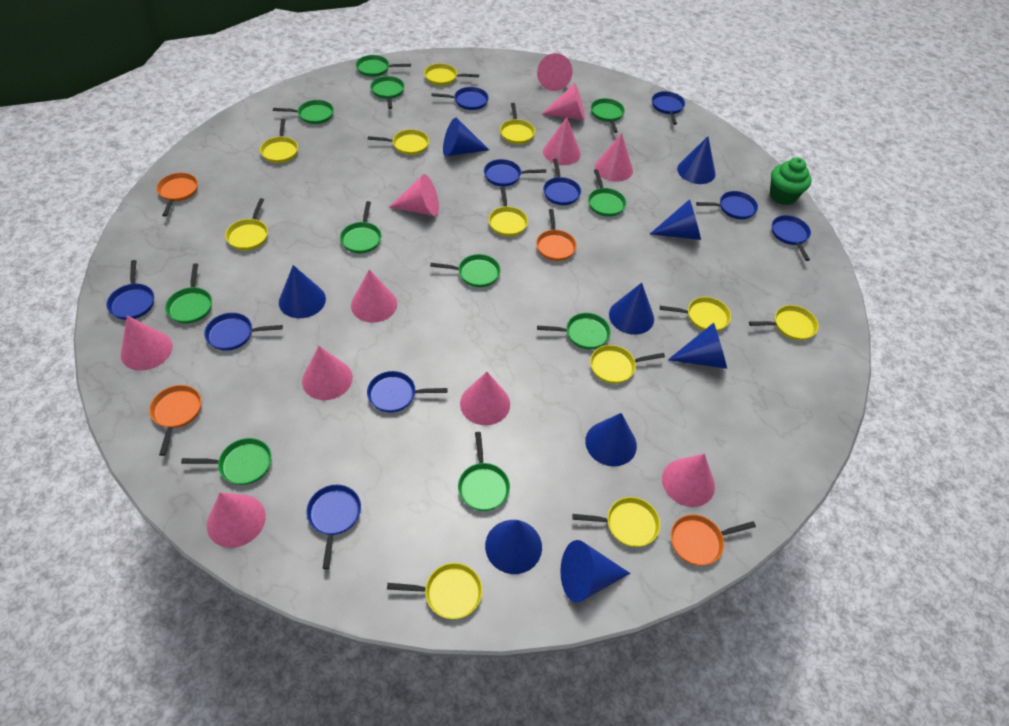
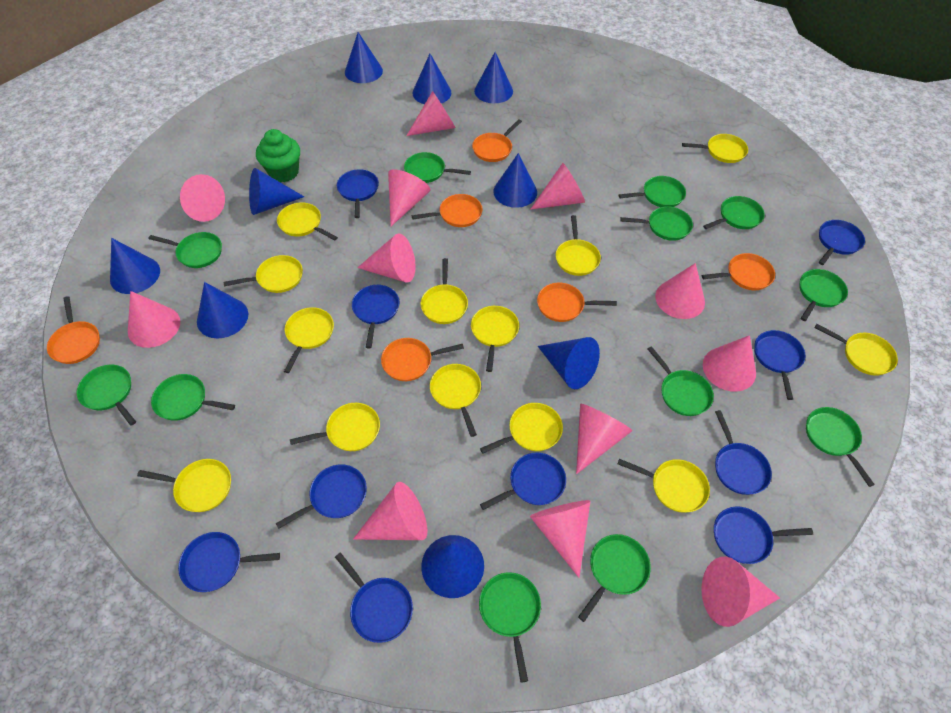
green pan: [165,263,212,324] [181,438,272,485] [273,100,334,124] [340,201,382,253] [356,55,411,77] [370,76,405,109] [430,254,500,287] [458,432,510,511] [537,313,611,349] [588,169,626,217] [591,98,625,133] = 11 -> [77,365,136,426] [149,232,222,268] [151,374,235,421] [404,152,471,183] [479,572,541,683] [578,534,651,622] [619,176,686,207] [620,206,693,241] [648,346,714,416] [703,196,765,229] [799,269,848,321] [806,407,875,487] = 12
orange pan: [149,385,201,456] [156,173,198,217] [536,209,577,261] [671,514,756,566] = 4 -> [47,296,100,364] [381,338,464,381] [412,194,483,227] [472,119,522,162] [537,283,617,322] [702,253,775,291] = 6
pink cone: [121,316,173,371] [207,492,266,548] [302,346,353,400] [351,269,397,323] [389,174,439,216] [460,372,510,425] [537,53,573,91] [541,83,585,120] [543,117,581,165] [595,133,633,182] [662,454,715,507] = 11 -> [128,291,180,348] [180,174,225,222] [353,482,428,540] [357,233,416,283] [388,169,431,226] [406,91,456,136] [530,163,585,210] [530,500,591,577] [576,404,632,474] [655,263,705,319] [701,557,780,627] [703,335,756,392] = 12
yellow pan: [225,198,268,250] [260,119,298,163] [368,129,429,155] [387,563,482,619] [424,63,479,86] [488,187,528,236] [500,103,535,144] [572,497,660,547] [590,345,665,384] [660,297,731,331] [749,305,819,341] = 11 -> [137,459,231,512] [223,255,303,293] [277,202,338,241] [284,307,334,373] [290,403,380,451] [420,258,468,324] [430,364,481,437] [471,306,519,372] [480,403,563,454] [556,215,601,276] [618,459,710,513] [682,134,748,163] [815,324,898,376] = 13

